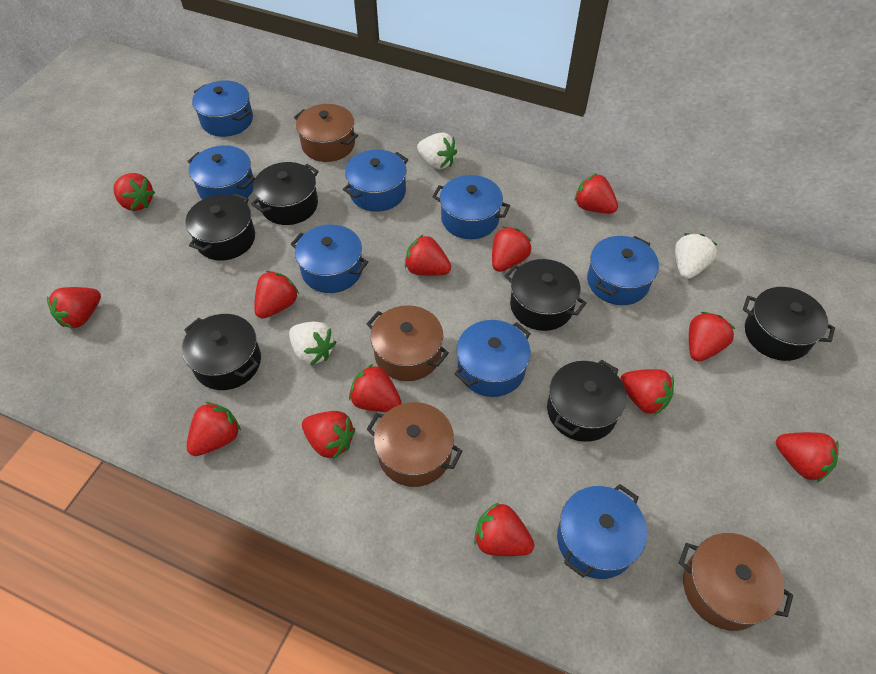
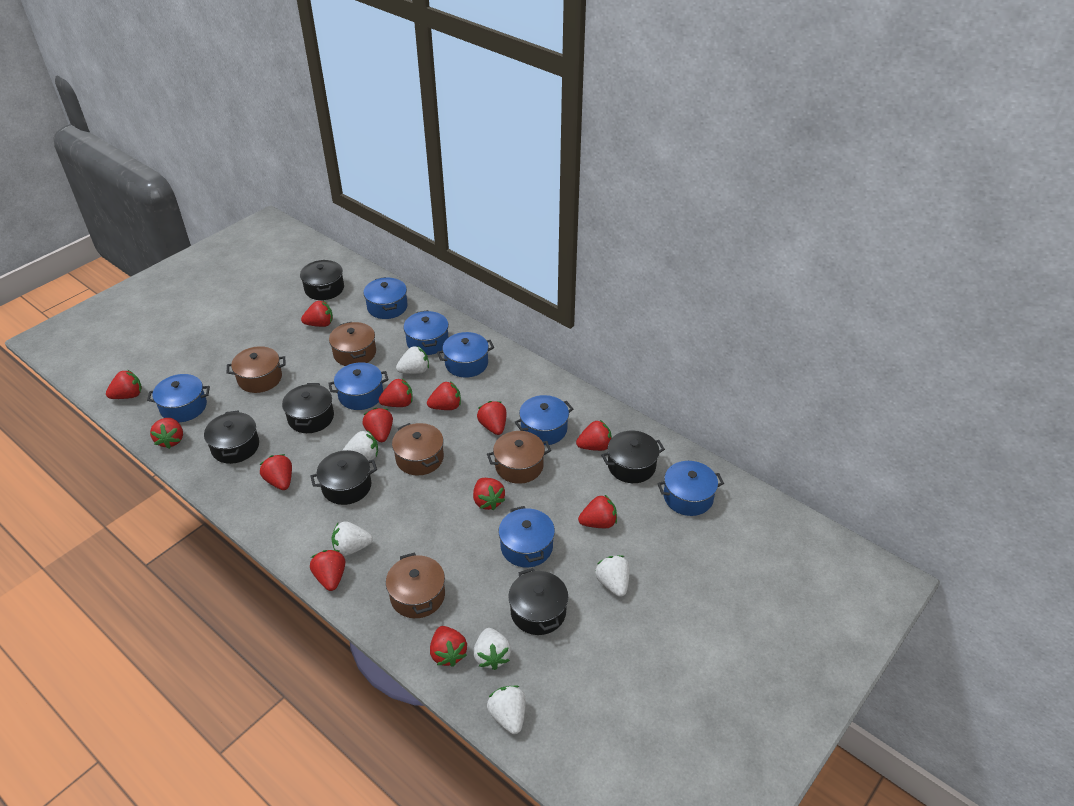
brown pot: [294,104,358,162] [366,305,449,381] [366,402,462,487] [679,533,793,631] = 4 -> [227,346,286,393] [329,322,376,366] [386,552,445,618] [392,423,444,476] [487,431,551,484] = 5
white strawberry: [289,322,336,366] [417,132,457,169] [675,233,717,279] = 3 -> [331,521,373,556] [342,430,378,461] [396,346,429,374] [473,628,511,670] [487,686,526,734] [595,555,630,597] = 6

